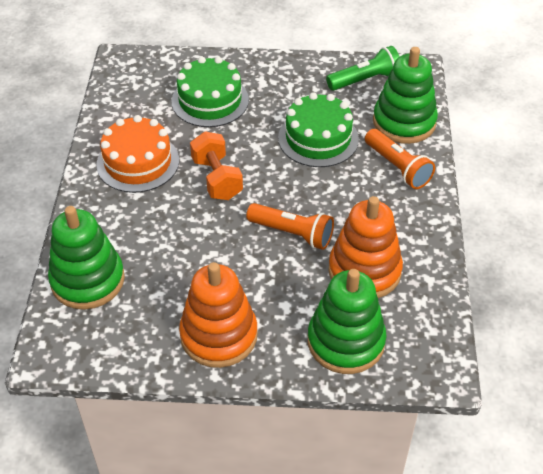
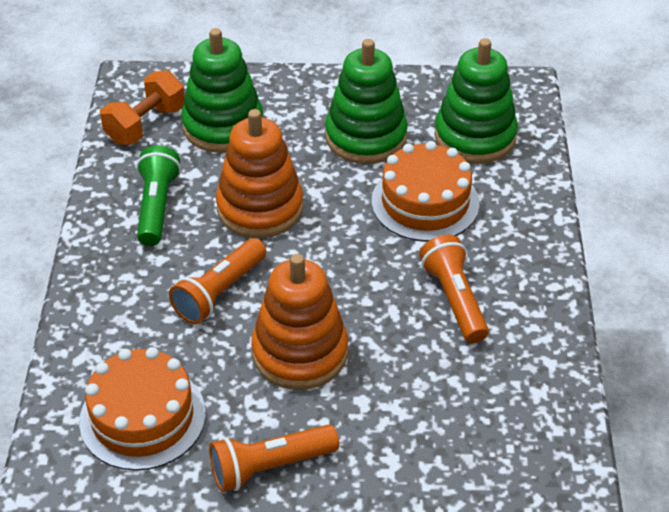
green cake: [171,57,249,127] [278,92,359,167] = 2 -> none = 0
orange cake: [96,115,179,193] = 1 -> [79,347,206,471] [372,141,480,242] = 2
orange flashlight: [246,203,334,250] [365,129,435,189] = 2 -> [169,238,266,324] [209,424,339,492] [419,235,489,343] = 3

